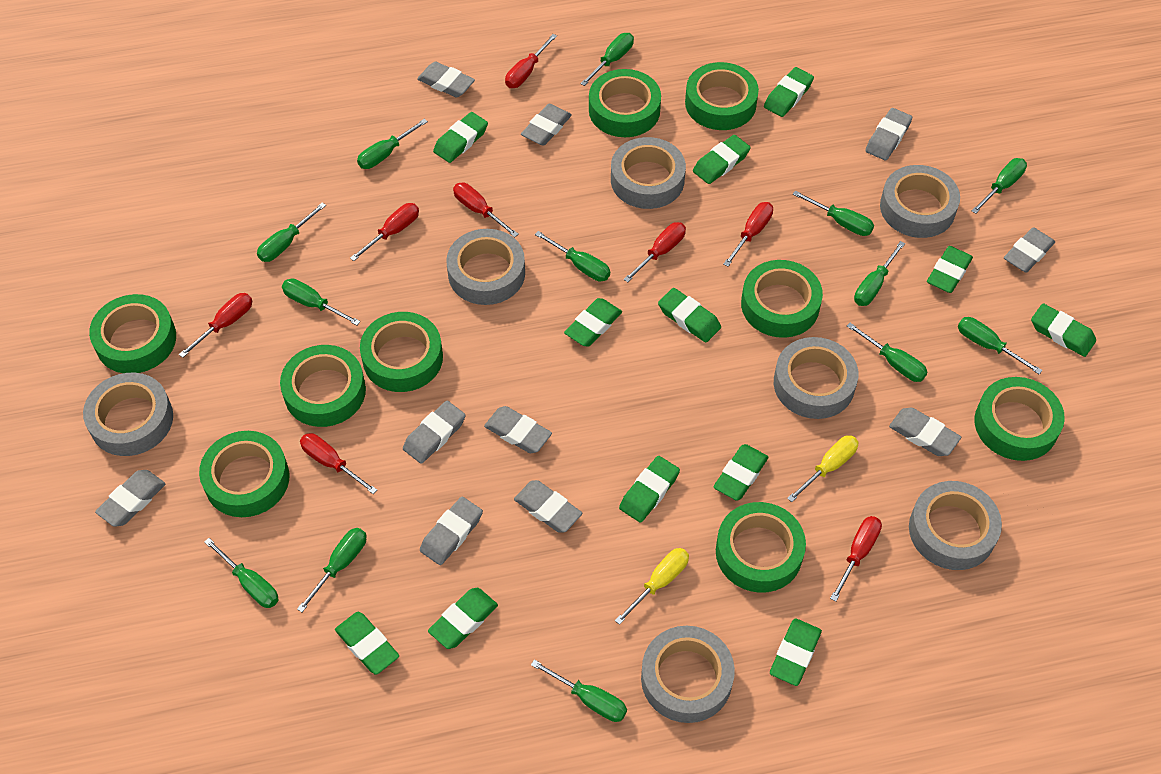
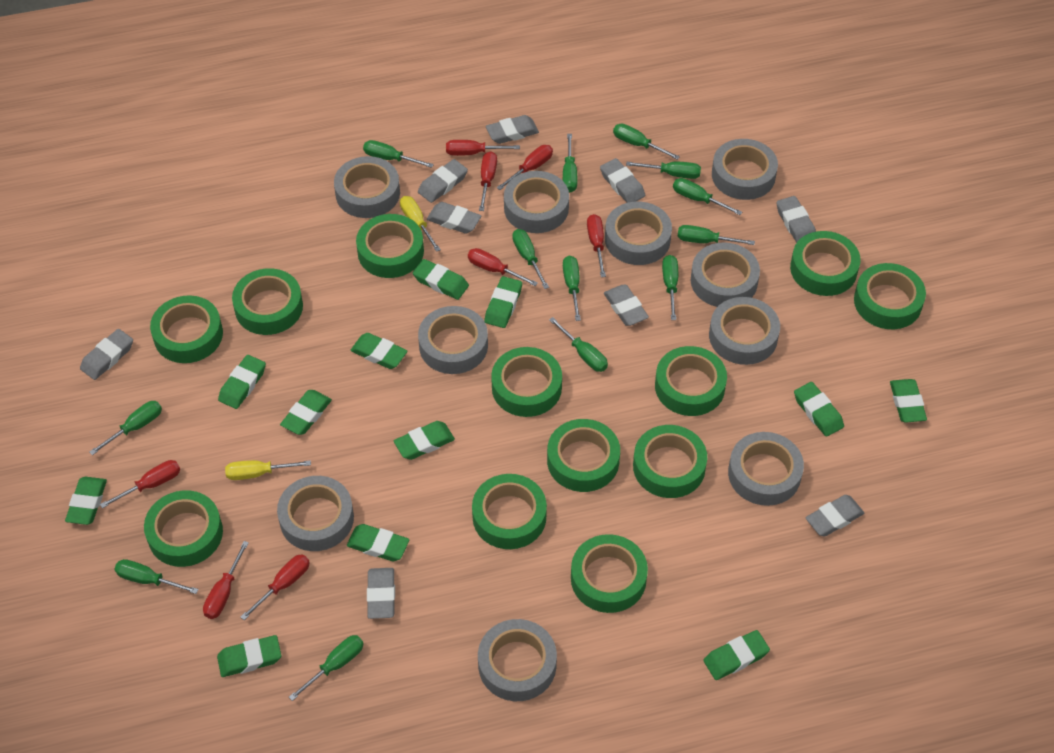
green tape: [89,294,176,373] [199,431,289,517] [280,345,366,427] [360,312,443,392] [589,69,661,137] [685,62,759,130] [716,502,806,593] [741,260,823,338] [974,377,1065,461] = 9 -> [144,490,223,567] [150,295,223,363] [232,268,303,335] [356,214,424,278] [472,474,547,549] [491,347,562,417] [547,419,620,492] [571,534,648,613] [633,425,707,498] [655,346,727,416] [790,231,861,296] [854,263,926,329] = 12
grey eraser: [95,470,166,527] [403,401,466,464] [417,61,475,98] [420,497,483,565] [484,406,552,453] [514,480,582,532] [521,104,572,146] [865,108,912,160] [889,408,961,456] [1004,227,1055,273] = 10 -> [80,329,133,380] [367,568,395,619] [418,159,468,203] [427,202,481,234] [486,115,539,144] [600,158,645,203] [604,284,649,326] [776,196,816,243] [806,495,864,537] = 9
grey tape: [83,373,173,456] [446,229,525,305] [611,137,686,209] [641,626,735,723] [774,337,858,419] [880,165,960,238] [909,481,1002,570] = 7 -> [277,476,354,551] [334,156,400,218] [418,306,488,374] [478,619,557,701] [504,171,569,233] [605,201,672,265] [691,242,760,307] [709,297,780,365] [712,139,778,200] [728,432,804,506] = 10

